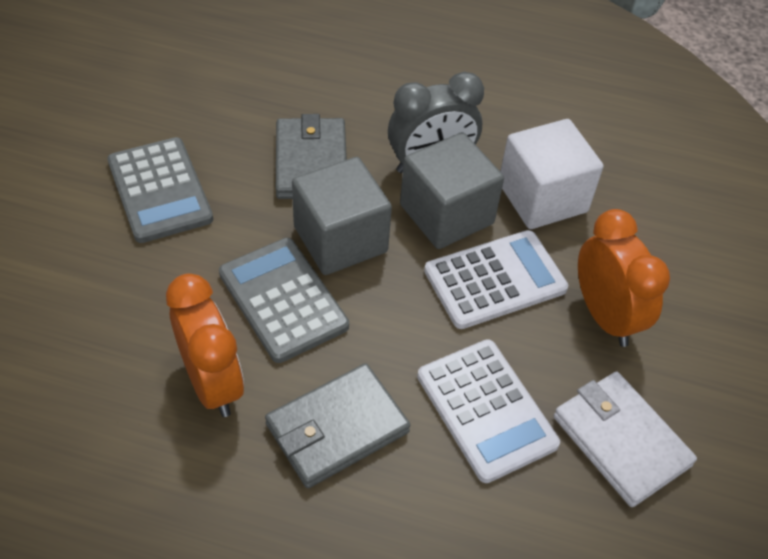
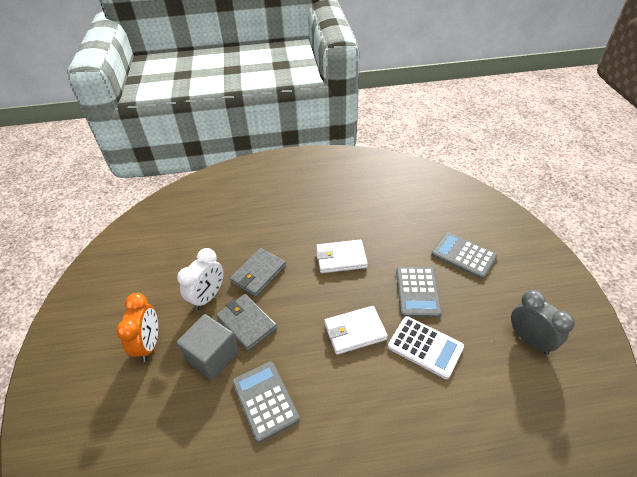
grey calculator: [107,137,213,243] [219,238,349,363] = 2 -> [232,362,300,443] [396,267,442,317] [431,232,497,279] = 3
grey cube: [292,157,392,275] [400,132,504,249] = 2 -> [177,314,239,380] = 1
orange clock: [166,273,244,417] [578,209,670,347] = 2 -> [116,293,158,362] = 1
white calculator: [417,339,560,483] [424,230,568,329] = 2 -> [388,316,464,379] = 1
white clock: none = 0 -> [177,248,224,310] = 1
white cube: [500,119,603,229] = 1 -> none = 0
white wallet: [554,372,697,507] = 1 -> [316,240,368,273] [324,306,388,355] = 2

